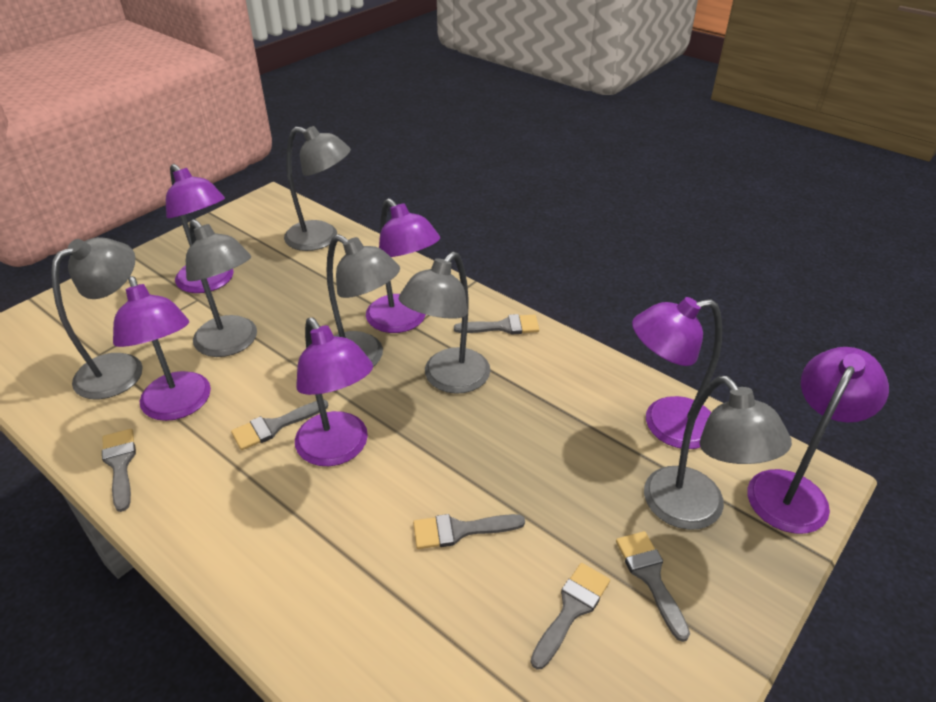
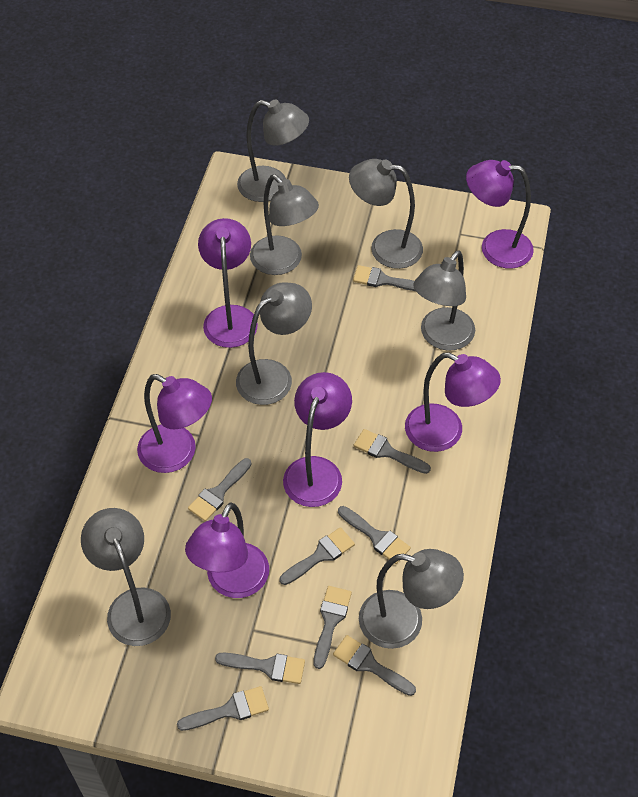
grey brush: [102,429,136,512] [231,399,328,450] [413,514,525,549] [454,314,539,335] [530,563,610,669] [616,531,690,642] = 6 -> [177,686,269,731] [188,458,252,521] [215,653,305,684] [280,527,355,585] [314,586,352,669] [333,635,416,696] [338,506,411,564] [353,265,415,291] [354,429,431,474] = 9
grey lamp: [51,237,143,399] [186,219,257,357] [284,126,351,251] [327,234,400,367] [399,252,491,394] [644,376,792,530] = 6 -> [81,508,171,646] [236,282,312,405] [237,100,309,202] [250,175,319,275] [349,159,423,269] [359,549,464,649] [413,250,475,351] = 7

